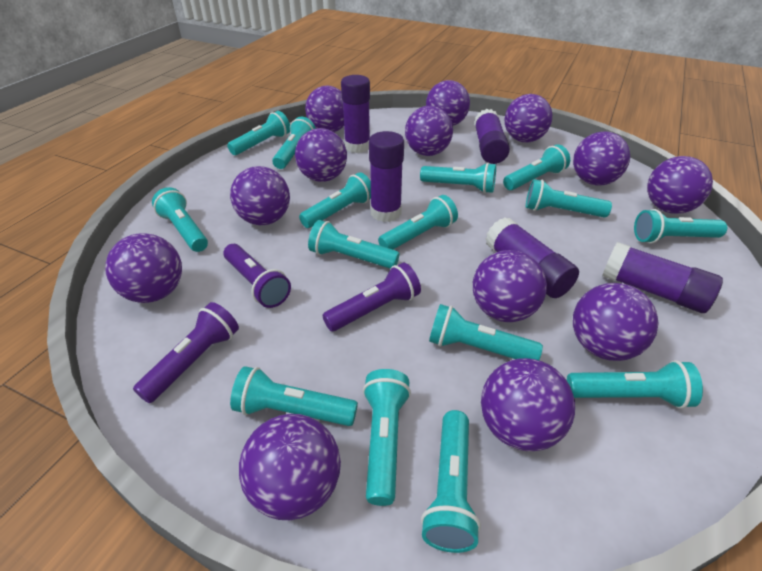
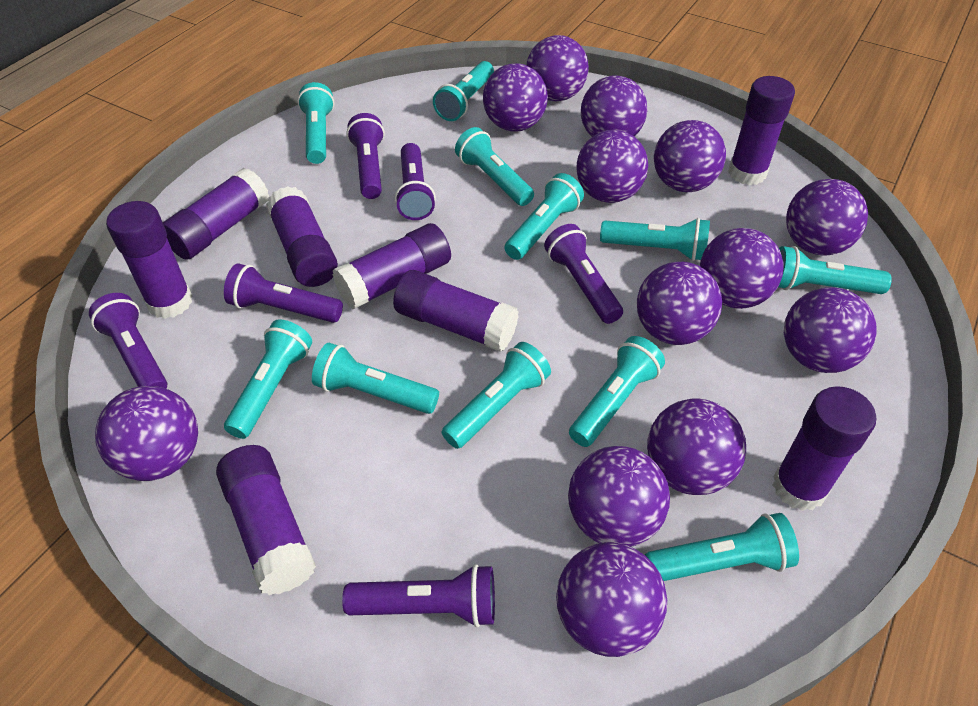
purple flashlight: [133,302,239,403] [223,244,291,308] [322,262,421,331] = 3 -> [89,293,167,389] [224,264,343,323] [342,564,495,627] [347,113,385,199] [395,143,436,220] [544,224,623,324] = 6
purple glue stick: [341,75,370,153] [369,131,404,222] [474,109,510,164] [485,217,579,298] [602,242,723,313] = 5 -> [106,201,192,319] [163,168,269,260] [216,445,316,595] [266,186,338,287] [332,223,451,309] [393,270,519,352] [728,76,795,185] [773,386,876,511] = 8
turquoise flashlight: [152,187,208,252] [227,111,290,155] [230,366,358,426] [272,117,316,169] [299,172,371,228] [308,220,400,269] [363,369,411,506] [378,195,458,249] [420,163,496,193] [421,410,481,553] [429,304,543,360] [503,144,570,190] [526,179,612,218] [567,360,703,409] [634,209,727,244] = 15 -> [224,320,312,439] [297,82,334,164] [312,343,439,414] [433,61,494,121] [442,342,551,449] [455,127,534,206] [504,173,584,260] [569,336,665,447] [600,218,710,261] [645,513,799,581] [779,246,892,294] = 11

